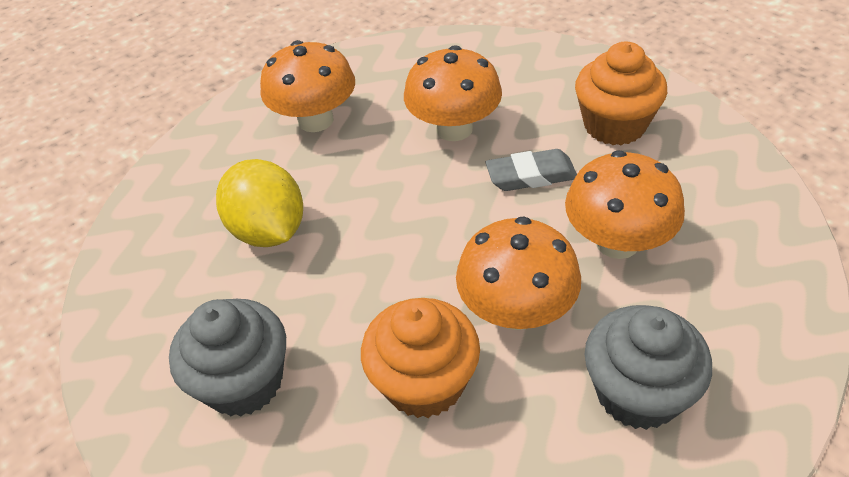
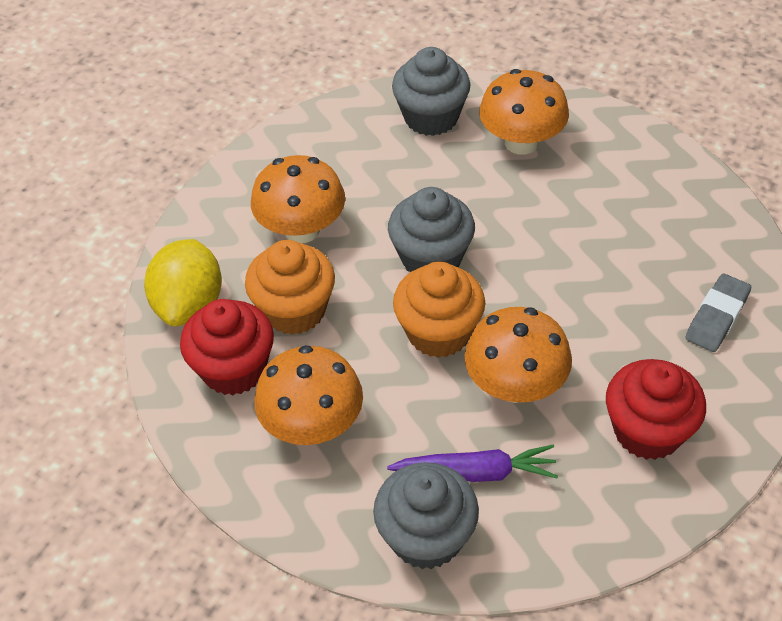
grey cupcake: [169,299,286,417] [585,305,712,430] = 2 -> [373,462,479,569] [388,187,475,272] [392,47,470,136] = 3
purple carrot: none = 0 -> [387,445,558,482] = 1
red cupcake: none = 0 -> [180,299,274,395] [606,359,706,460] = 2

